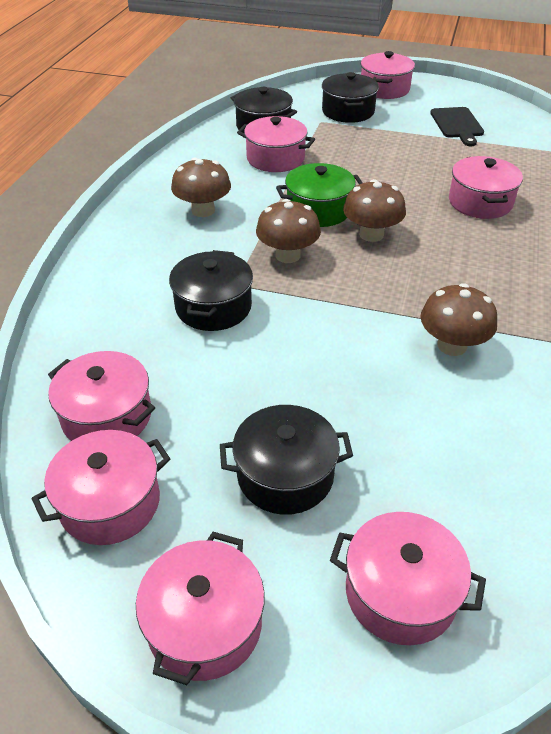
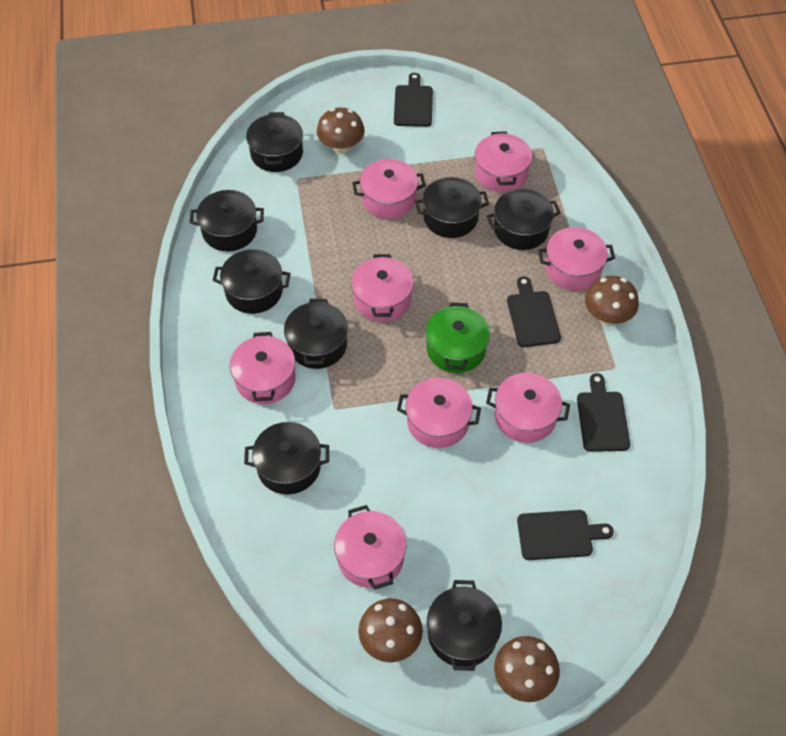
black cutting board: [430,107,484,146] = 1 -> [394,73,433,127] [507,276,561,347] [517,510,614,560] [577,373,630,452] = 4
black pot: [169,250,253,331] [220,405,353,515] [231,87,297,133] [322,72,379,123] = 4 -> [190,190,264,251] [212,249,291,314] [244,422,329,495] [246,112,303,172] [284,299,348,369] [415,177,489,238] [427,580,502,671] [486,189,561,250] = 8
pink pot: [32,430,170,545] [48,351,155,441] [136,532,265,685] [237,116,315,172] [330,512,486,645] [361,51,415,99] [449,156,523,219] = 7 -> [230,332,296,404] [334,505,406,590] [351,254,414,322] [352,159,426,219] [397,378,481,448] [475,131,532,192] [486,373,570,443] [538,227,615,290] = 8

